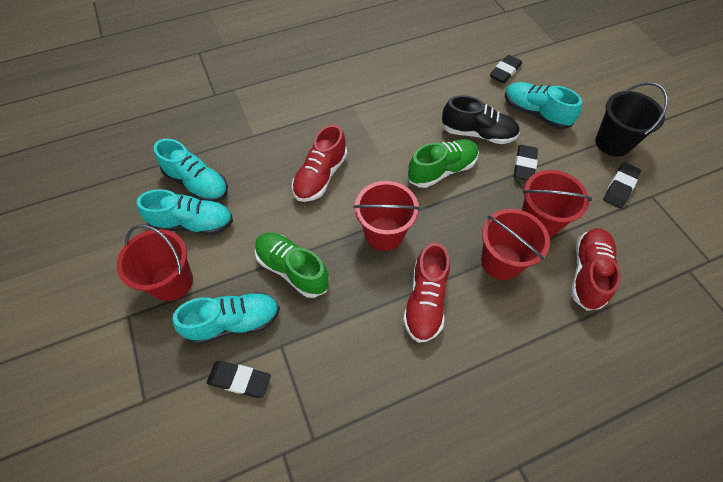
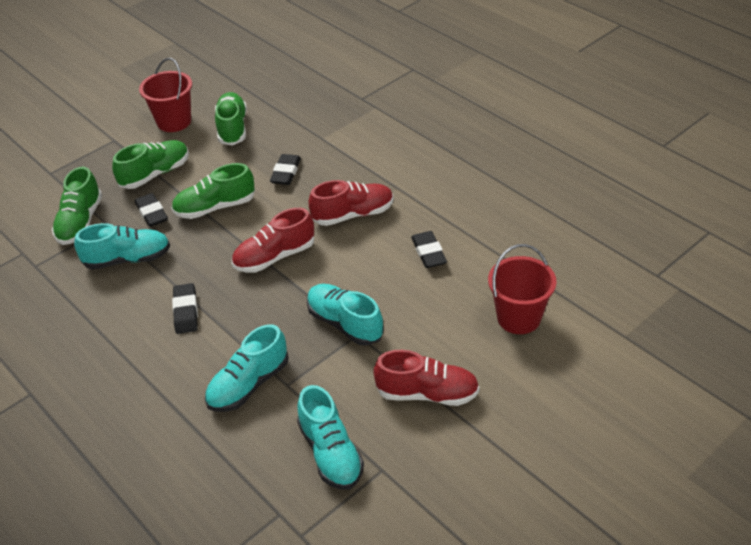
black bucket: [595,82,668,157] = 1 -> none = 0
black shoe: [441,95,520,144] = 1 -> none = 0
green shoe: [255,233,330,298] [408,139,479,188] = 2 -> [52,167,102,245] [112,140,189,189] [171,163,255,219] [215,92,247,146] = 4
red bucket: [117,224,193,301] [353,181,420,251] [481,209,550,280] [522,170,592,238] = 4 -> [139,58,192,132] [488,244,557,334] = 2

